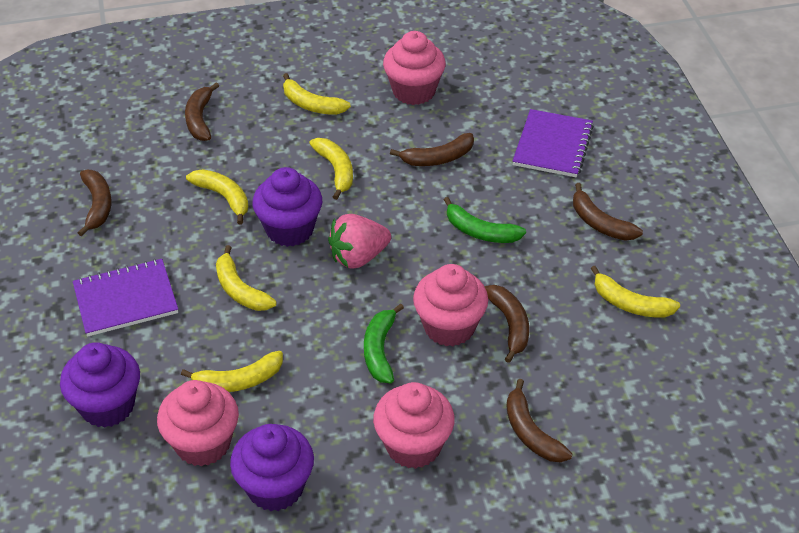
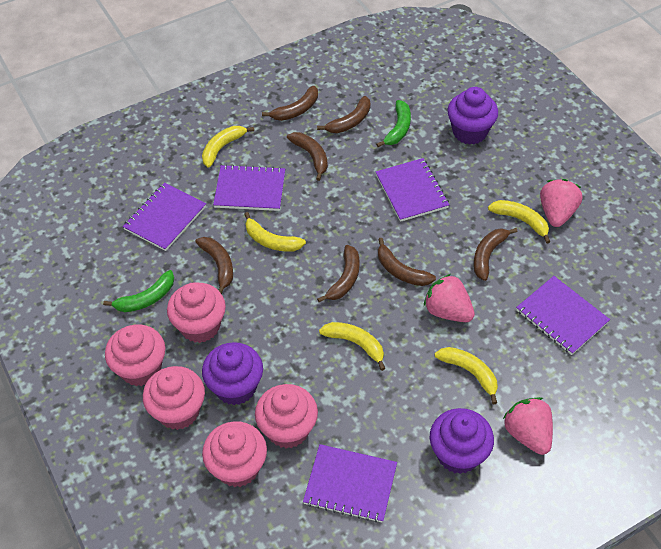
brown banana: [78,170,111,236] [185,82,219,141] [390,133,474,166] [484,285,529,363] [506,379,572,462] [573,183,643,241] = 6 -> [195,237,233,294] [262,86,318,121] [287,132,328,181] [317,96,370,133] [317,245,360,302] [378,238,436,286] [474,228,517,281] = 7
pink cupcake: [157,380,239,466] [373,382,455,469] [383,31,446,105] [413,264,488,346] = 4 -> [105,324,165,386] [143,366,205,430] [167,283,226,343] [202,421,267,487] [255,384,318,449] = 5
pink strawberry: [328,214,391,269] = 1 -> [424,274,475,322] [503,397,553,455] [540,179,582,227] = 3
purple notebook: [73,259,178,337] [513,109,594,177] = 2 -> [123,183,206,251] [213,164,285,211] [303,444,397,523] [376,158,449,222] [516,276,610,355] = 5
yellow banana: [181,351,283,392] [186,169,248,225] [216,245,277,311] [283,73,351,115] [309,138,353,200] [590,266,680,317] = 6 -> [202,126,254,168] [244,212,306,252] [319,322,385,371] [435,347,498,404] [488,200,551,244] = 5

